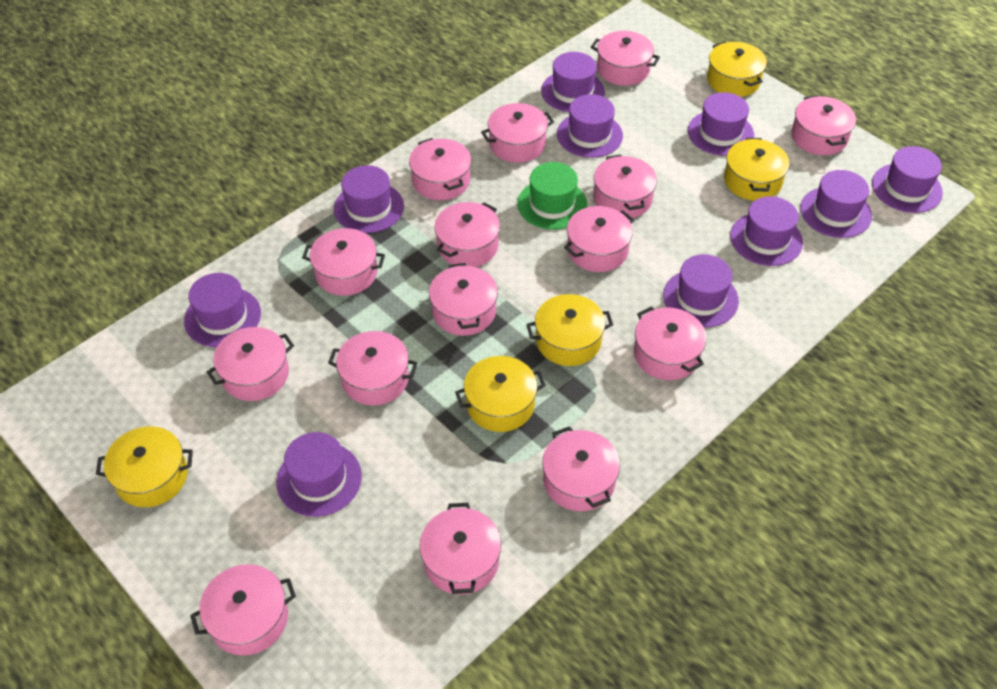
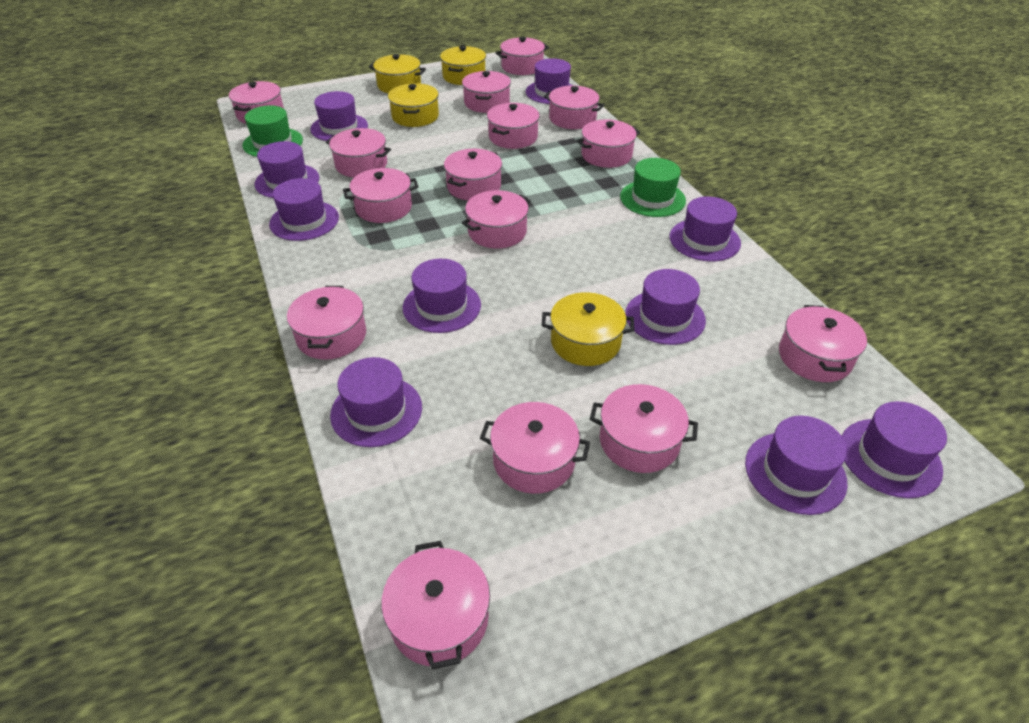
green hat: [517,162,587,230] = 1 -> [242,105,303,157] [620,158,686,217] = 2
yellow pot: [96,426,193,507] [455,356,546,432] [526,294,613,366] [707,41,767,97] [724,138,789,201] = 5 -> [369,54,426,93] [388,83,439,127] [440,46,486,85] [542,292,635,366] = 4

